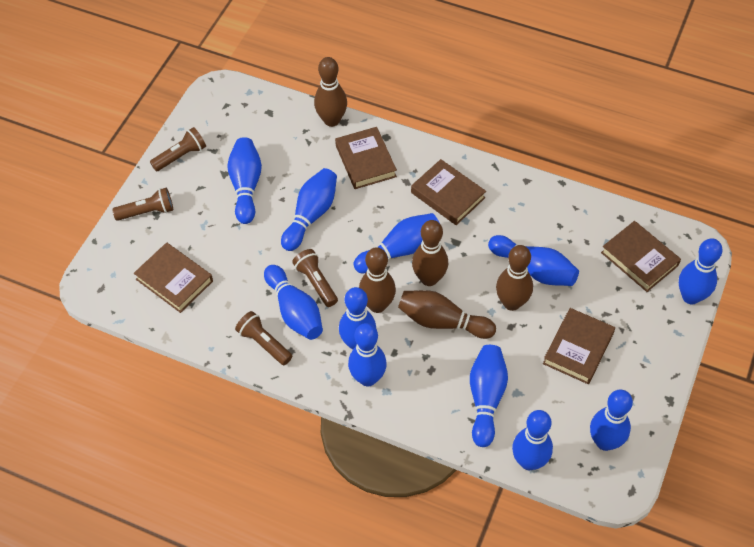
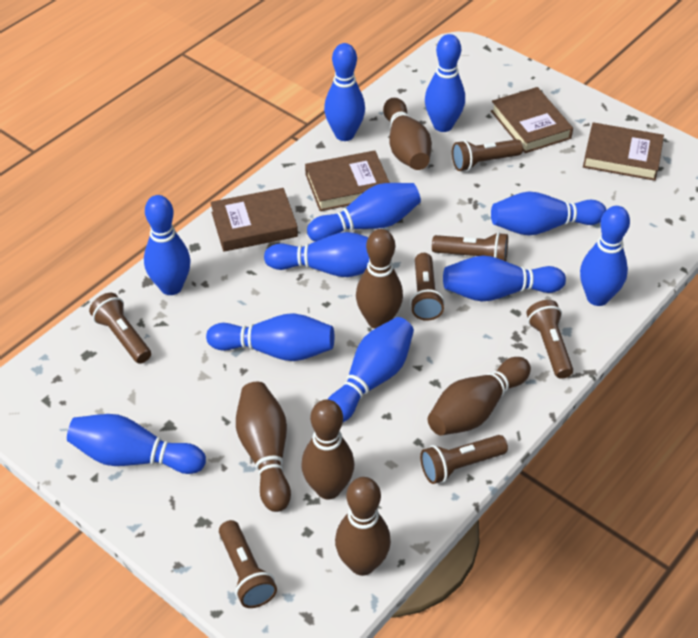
brown book: [134,242,213,313] [335,127,397,189] [411,159,486,225] [543,308,615,384] [601,221,681,292] = 5 -> [210,188,298,252] [305,150,390,211] [491,87,573,153] [583,122,664,181] = 4
brown bowling pin: [314,57,347,127] [359,247,396,313] [398,290,496,339] [412,220,448,286] [496,245,533,311] = 5 -> [236,382,291,512] [301,399,354,499] [335,477,391,576] [356,229,403,329] [383,98,432,170] [428,357,531,436] = 6
brown flashlight: [112,188,173,221] [150,127,206,172] [235,311,292,365] [292,249,338,307] = 4 -> [89,293,151,363] [219,520,277,608] [410,253,445,321] [420,435,508,484] [432,232,508,261] [452,139,523,171] [526,300,573,379] = 7

